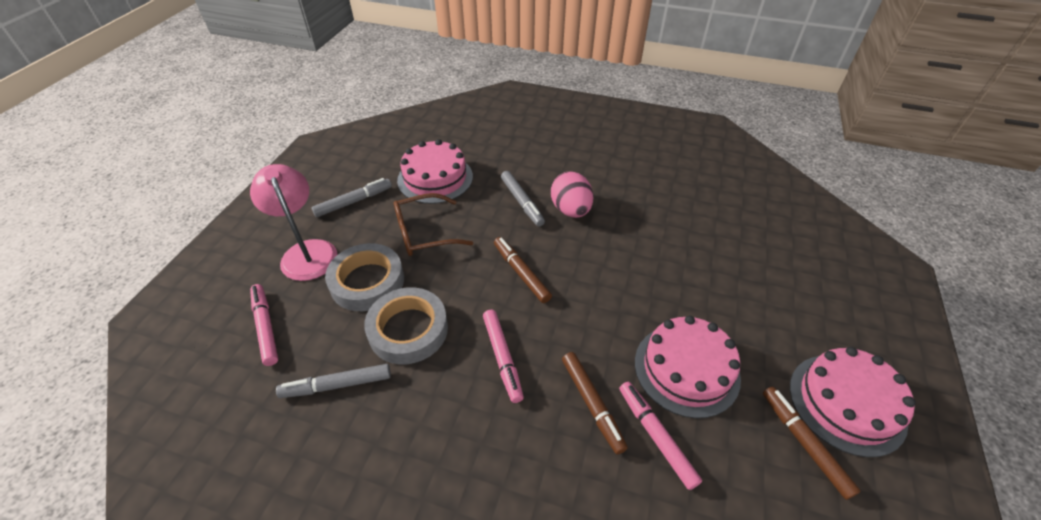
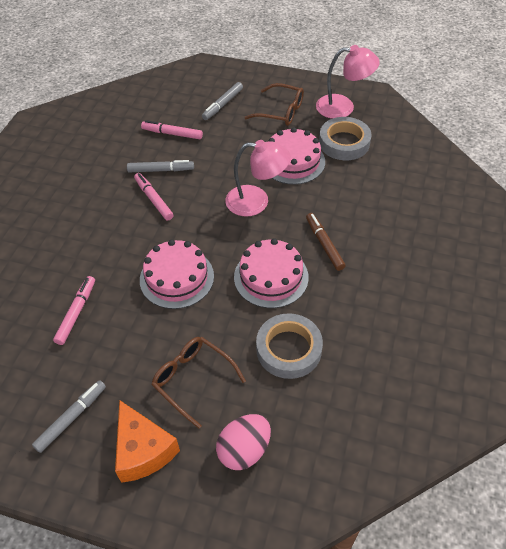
brown glasses: [394,193,473,256] = 1 -> [151,337,246,429] [244,83,304,126] = 2
brown marker: [494,237,552,303] [562,352,628,455] [763,387,860,500] = 3 -> [306,213,346,271] = 1
orange cheese: none = 0 -> [115,400,180,483] = 1
pink lamp: [250,164,337,281] = 1 -> [225,140,291,216] [316,45,380,119] = 2

